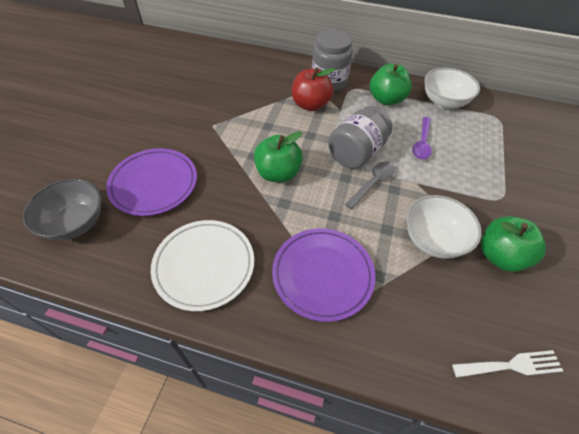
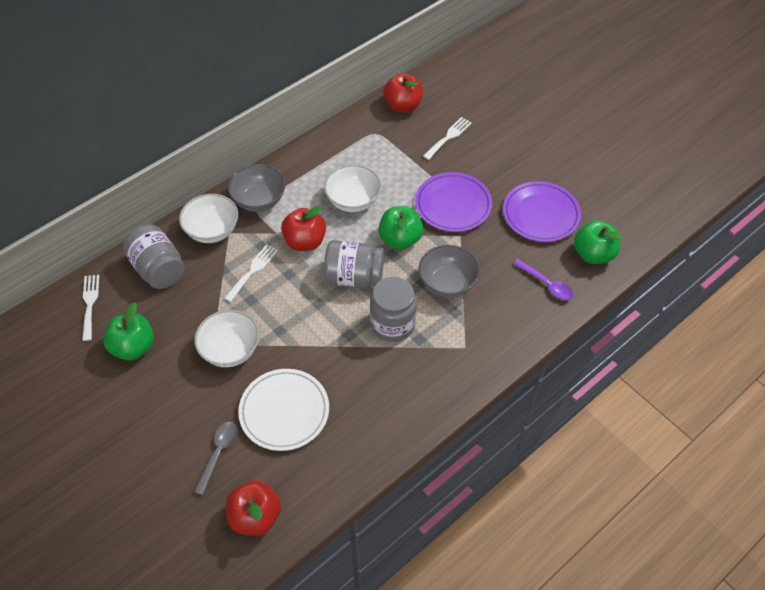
grey bowl: [23,179,101,241] = 1 -> [228,164,285,212] [418,245,480,298] = 2
grey jar: [312,30,352,91] [328,106,392,169] = 2 -> [123,224,185,289] [324,240,384,288] [370,277,417,342] = 3
red apple: [292,67,335,111] = 1 -> [226,480,281,536] [281,205,326,251] [384,73,423,112] = 3
white bowl: [406,195,482,259] [424,68,480,109] = 2 -> [179,194,238,243] [194,310,259,367] [324,165,381,212] = 3
white fork: [452,350,563,378] = 1 -> [82,275,99,341] [224,244,278,302] [423,117,472,160] = 3

